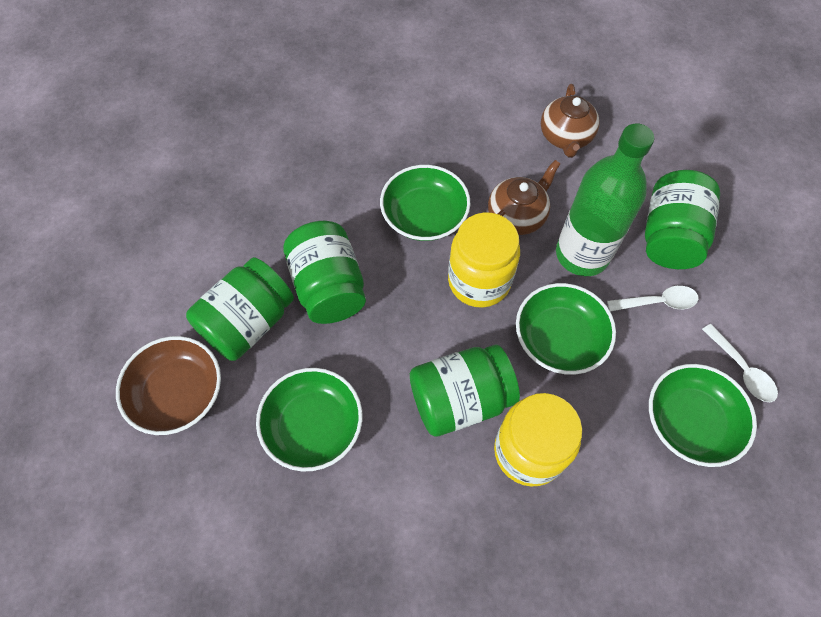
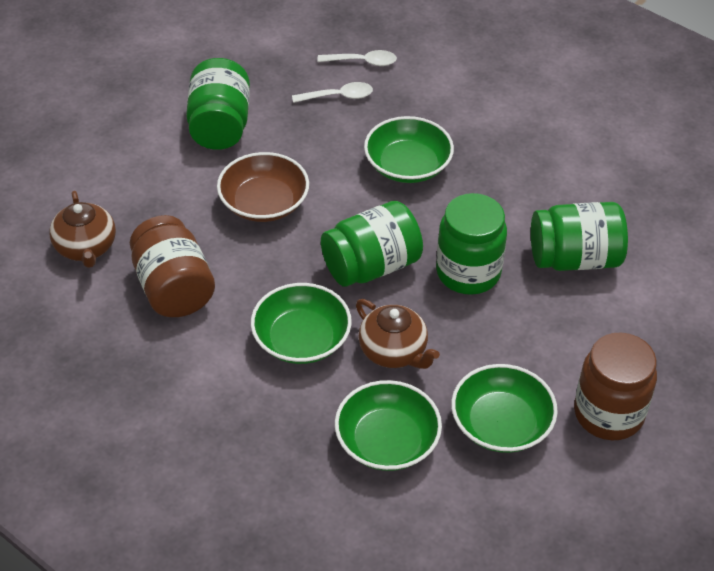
brown jar: none = 0 -> [130,215,215,317] [574,333,657,440] = 2
green bottle: [556,123,654,276] = 1 -> none = 0
yellow jar: [448,213,520,308] [494,393,582,487] = 2 -> none = 0

